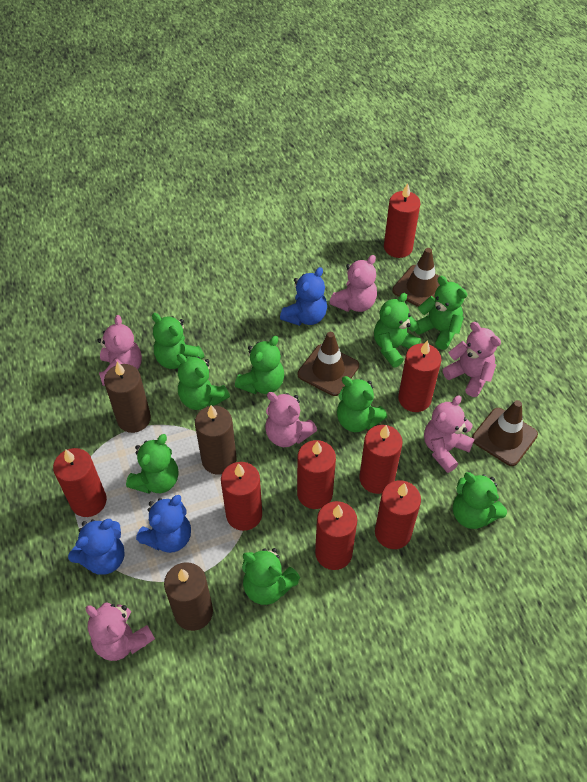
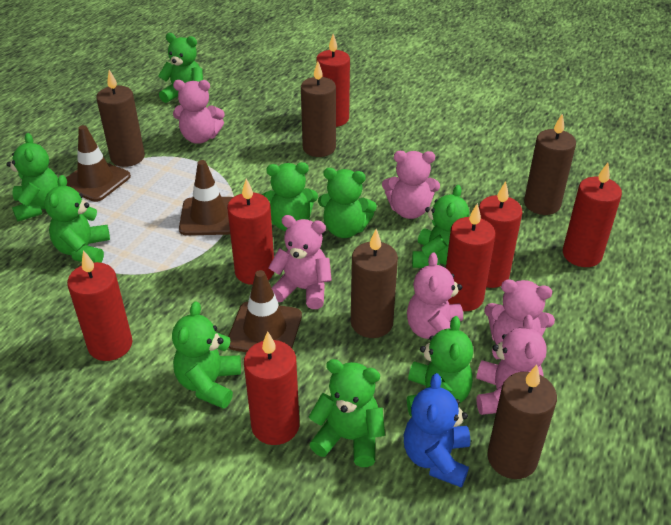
blue teddy bear: [68,519,125,575] [136,495,191,553] [280,267,327,326] = 3 -> [404,373,470,488] = 1
brown candle: [104,362,151,433] [164,562,213,631] [195,405,236,475] = 3 -> [96,70,145,167] [301,61,336,157] [351,229,398,338] [487,365,557,479] [524,113,576,215] = 5
red candle: [53,448,107,517] [221,462,262,531] [297,440,336,509] [315,501,357,570] [359,425,403,494] [375,480,421,549] [384,183,421,258] [398,340,441,412] = 8 -> [67,250,132,361] [227,179,274,285] [244,331,300,445] [316,34,350,127] [446,203,495,311] [479,181,523,288] [563,163,622,267] = 7

